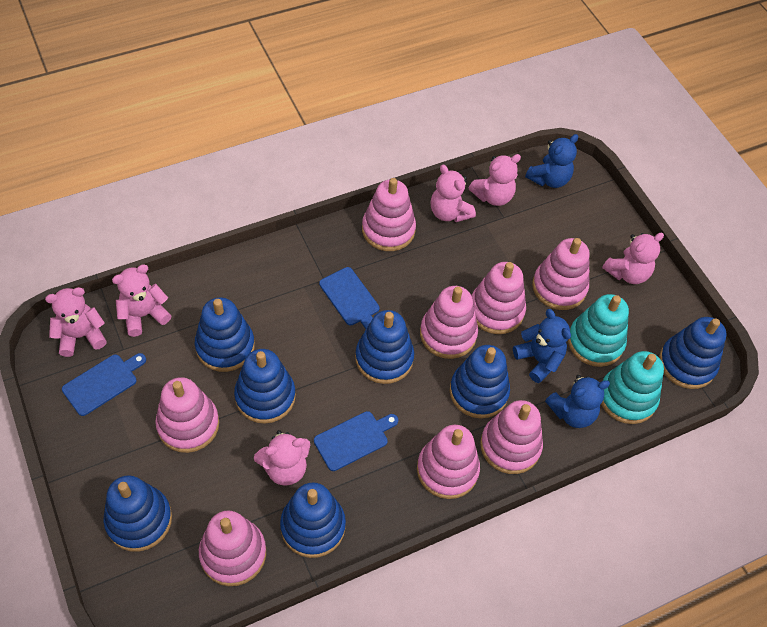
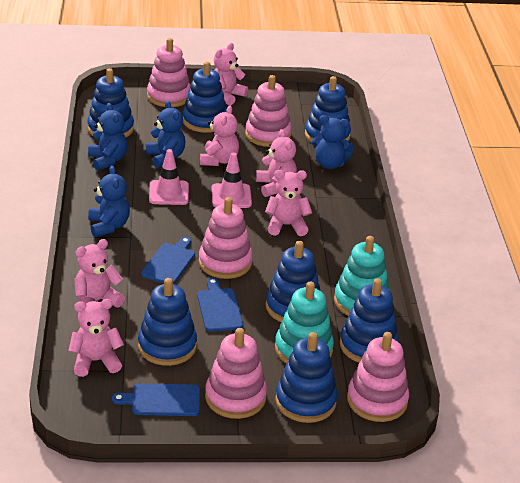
blue teddy bear: [513,309,571,383] [525,134,578,188] [545,375,610,428] = 3 -> [88,103,127,170] [88,166,130,237] [146,101,185,168] [311,115,354,169] = 4
pink stacking toy: [155,377,219,453] [199,510,266,586] [362,178,416,251] [417,425,480,499] [420,286,478,359] [471,262,526,334] [480,400,543,474] [532,238,590,310] = 8 -> [147,38,191,107] [199,197,253,279] [205,328,267,419] [245,75,292,147] [347,332,409,422] = 5
pink traffic cone: none = 0 -> [149,149,189,205] [212,153,252,208] = 2

